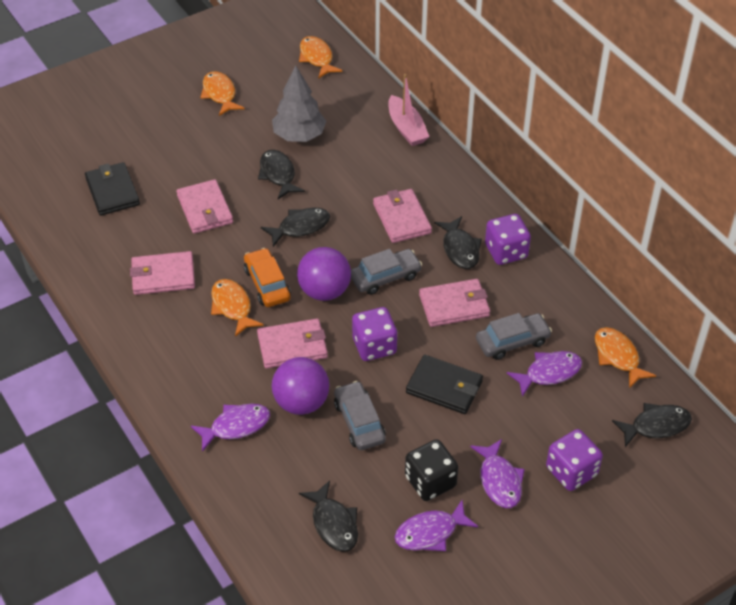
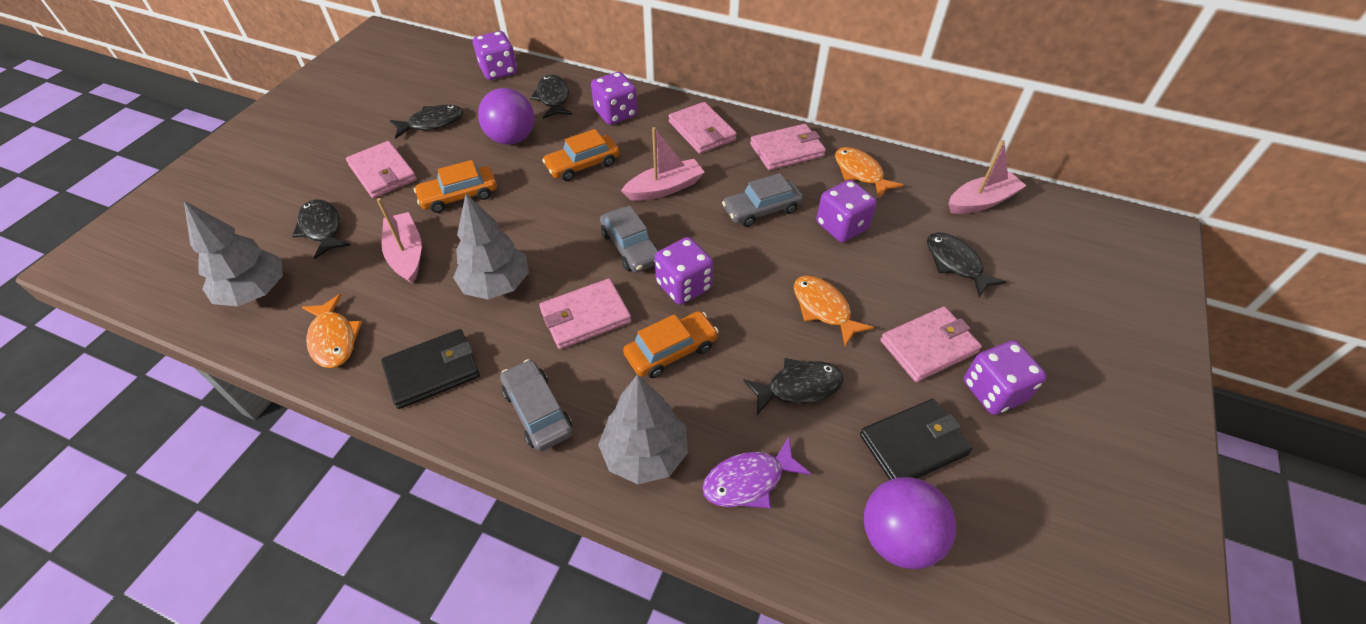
black dice: [405,439,458,501] = 1 -> none = 0
grey tree: [272,65,326,142] = 1 -> [184,201,283,306] [453,194,529,299] [598,374,688,484] = 3
orange car: [244,248,291,307] = 1 -> [414,160,497,213] [542,129,620,181] [623,311,719,378] = 3
orange fish: [200,71,244,116] [211,279,264,337] [299,36,343,79] [595,327,656,389] = 4 -> [302,294,362,368] [794,276,874,346] [835,147,903,198] = 3
pink boat: [388,74,430,146] = 1 -> [377,198,422,284] [621,127,704,201] [949,140,1026,214] = 3
purple dice: [352,307,397,361] [485,214,531,265] [546,429,603,491] = 3 -> [473,31,517,80] [591,72,638,125] [655,237,714,305] [816,180,877,242] [964,340,1047,415] = 5
purple fish: [191,403,270,452] [395,500,478,551] [470,439,525,508] [507,351,582,397] = 4 -> [702,437,811,508] = 1

